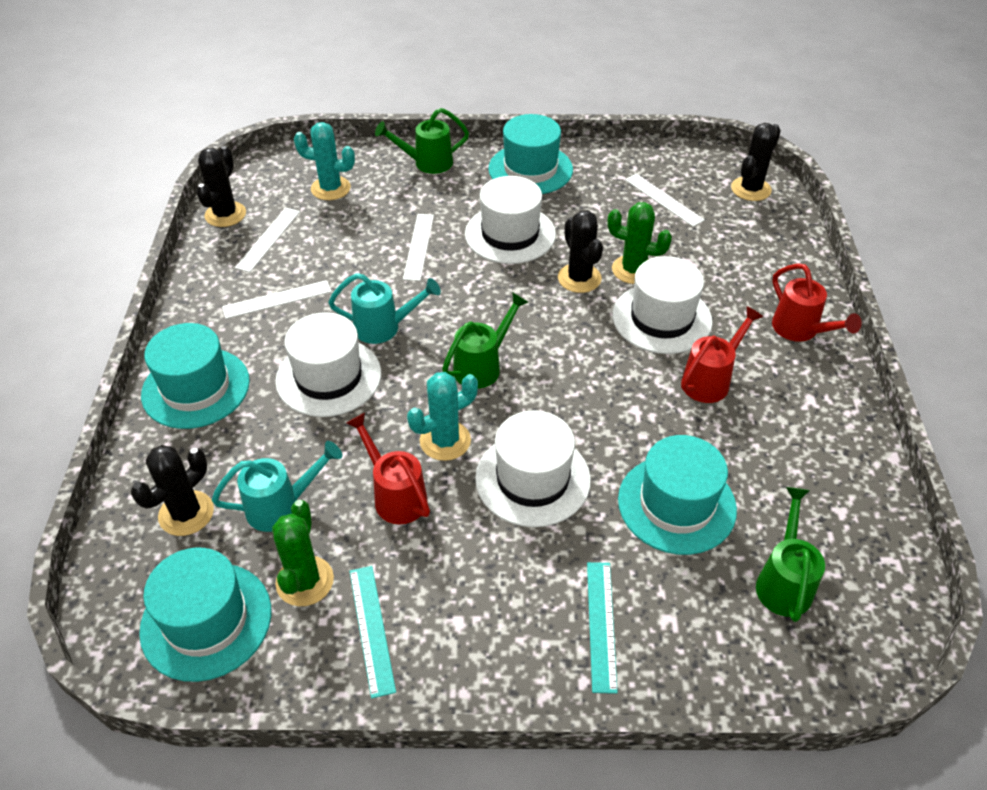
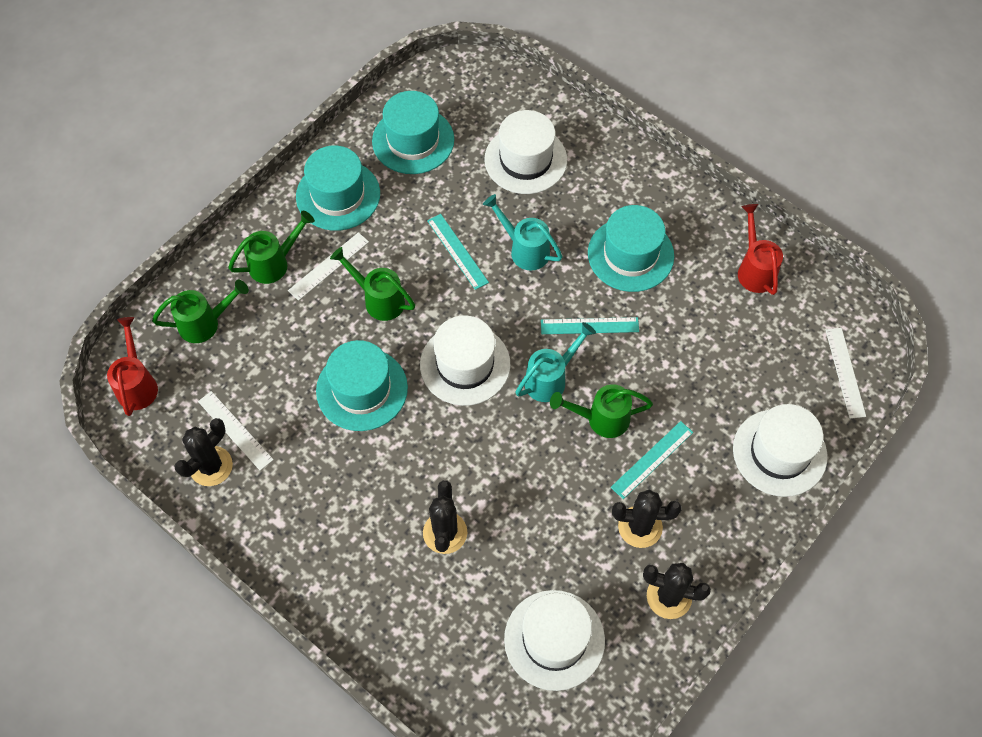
green cactus: [272,500,334,606] [607,202,672,284] = 2 -> none = 0
green watering can: [375,108,469,174] [442,292,529,388] [756,487,825,622] = 3 -> [152,280,249,343] [228,211,315,284] [330,247,415,321] [550,384,653,438] = 4
red watering can: [346,413,430,524] [681,306,763,403] [772,263,862,342] = 3 -> [107,317,158,416] [738,204,783,295] = 2
turquoise cactus: [294,122,355,200] [407,372,478,461] = 2 -> none = 0
turquoise ruler: [350,566,396,699] [587,562,618,694] = 2 -> [427,214,489,290] [541,317,639,334] [611,421,693,499] = 3
white ruler: [222,280,331,319] [235,208,300,272] [403,214,434,281] [625,174,705,227] = 4 -> [198,391,274,471] [288,232,369,301] [826,328,866,419] = 3

